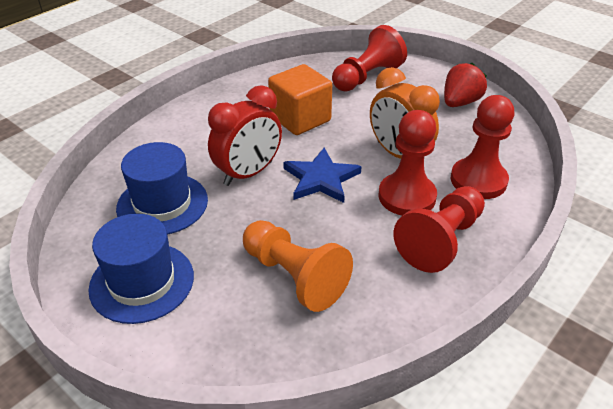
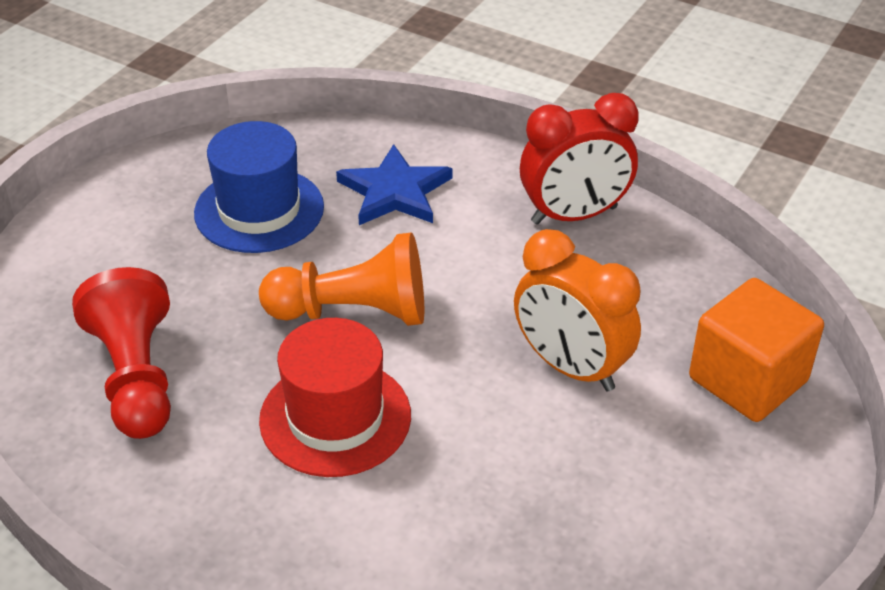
blue hat: [88,214,194,324] [116,142,208,235] = 2 -> [194,121,324,253] = 1
red hat: none = 0 -> [259,318,411,477] = 1
red pawn: [332,25,407,91] [379,110,437,216] [393,186,485,273] [451,95,515,199] = 4 -> [72,267,171,439] = 1
red strawberry: [444,63,487,107] = 1 -> none = 0

